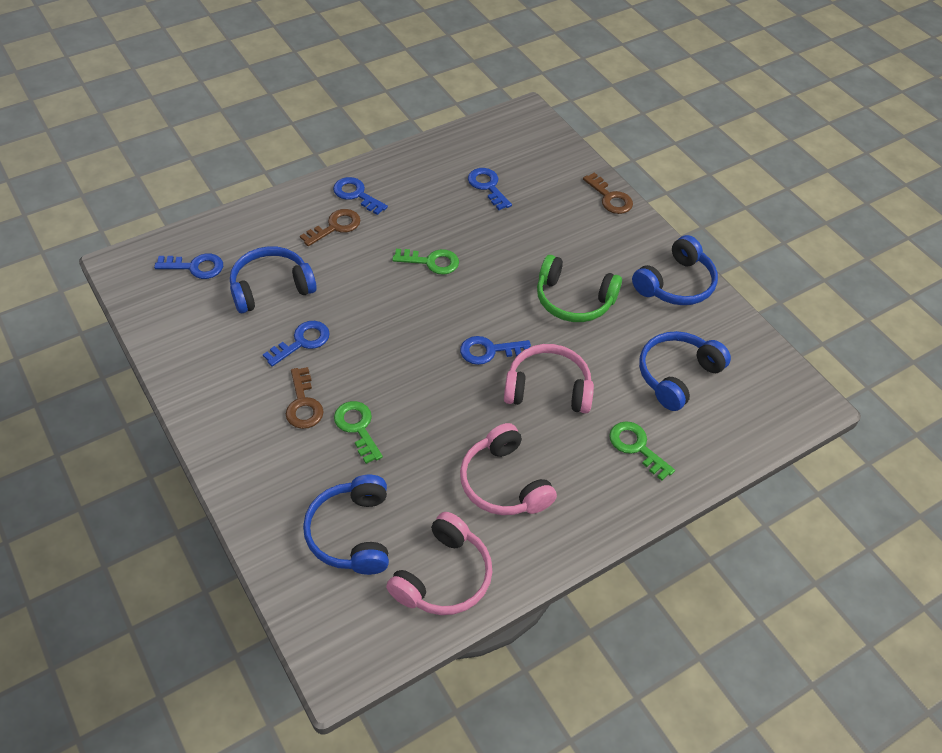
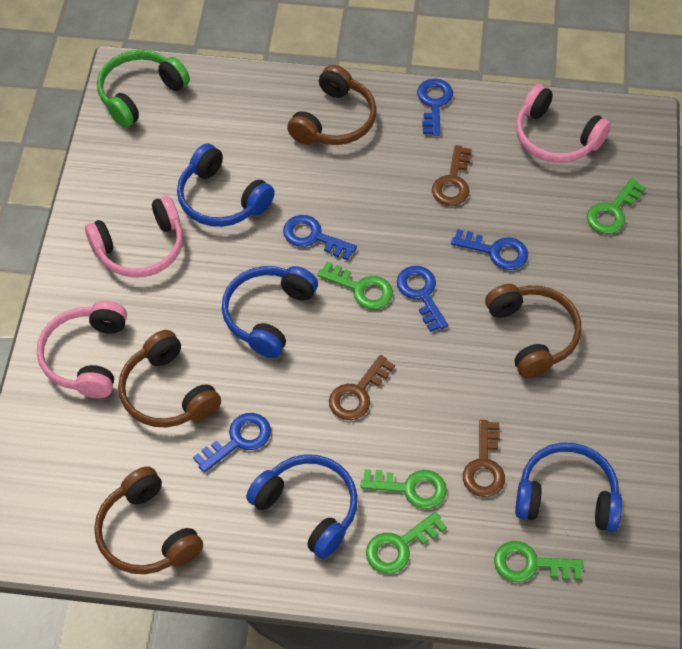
brown headphones: none = 0 -> [94,466,203,574] [118,330,221,428] [287,65,377,145] [485,284,582,378] = 4
green key: [334,401,383,464] [392,249,459,275] [609,421,675,481] = 3 -> [318,262,393,309] [360,469,447,509] [366,511,447,574] [494,541,583,582] [587,178,646,234] = 5

